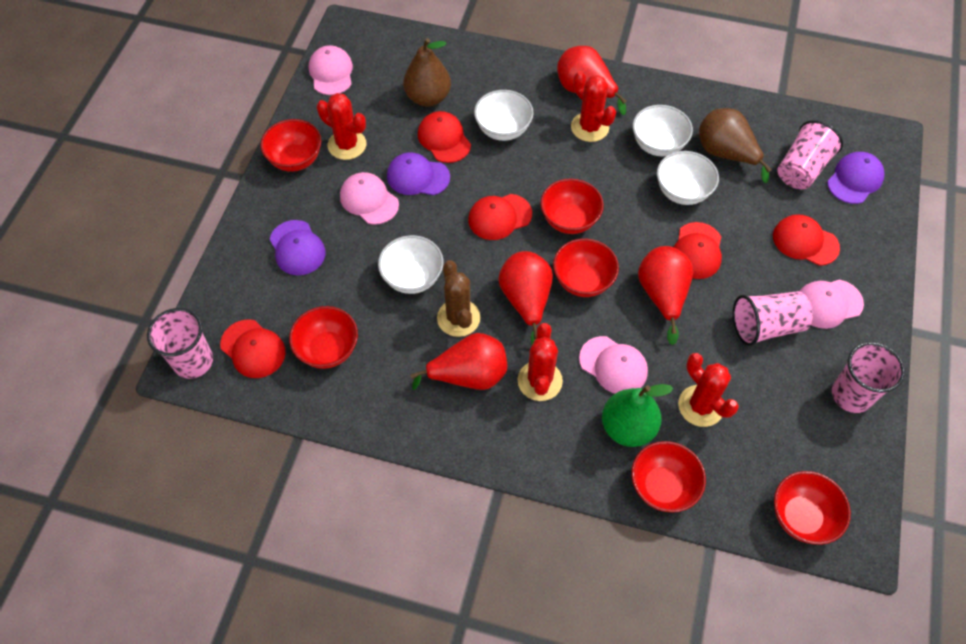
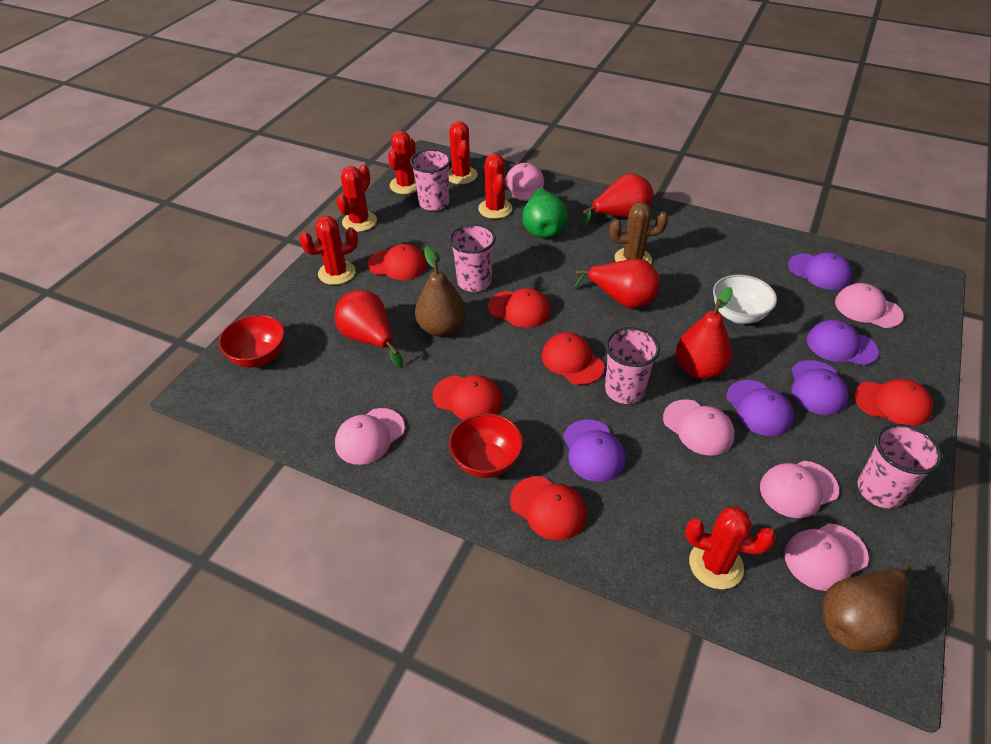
pink cap: [309,45,353,95] [340,172,399,225] [579,336,648,394] [799,280,864,329] = 4 -> [335,408,405,465] [505,163,544,201] [663,399,735,456] [760,461,839,518] [784,523,869,591] [835,283,904,328] = 6
purple cap: [270,220,325,275] [387,153,450,195] [827,152,885,204] = 3 -> [563,419,625,482] [726,380,794,436] [788,252,852,290] [792,360,848,415] [807,320,879,366] = 5
red bowl: [261,119,321,172] [289,306,358,369] [540,179,604,234] [553,239,619,297] [631,441,706,513] [774,471,851,545] = 6 -> [218,315,285,367] [449,413,523,478] = 2
red cactus: [317,93,366,160] [518,323,563,401] [571,71,616,142] [678,353,739,427] = 4 -> [299,216,358,285] [336,165,377,232] [388,131,417,194] [449,121,478,184] [478,153,512,219] [685,507,776,589] = 6
red cap: [220,319,286,378] [418,111,471,163] [468,194,532,240] [674,222,722,279] [773,214,840,266] = 5 -> [367,244,427,280] [432,375,502,420] [488,288,551,328] [510,476,587,540] [542,332,604,385] [854,379,933,426] = 6
white bowl: [378,235,444,294] [474,90,534,141] [633,105,693,157] [657,151,719,205] = 4 -> [713,274,777,324] = 1

